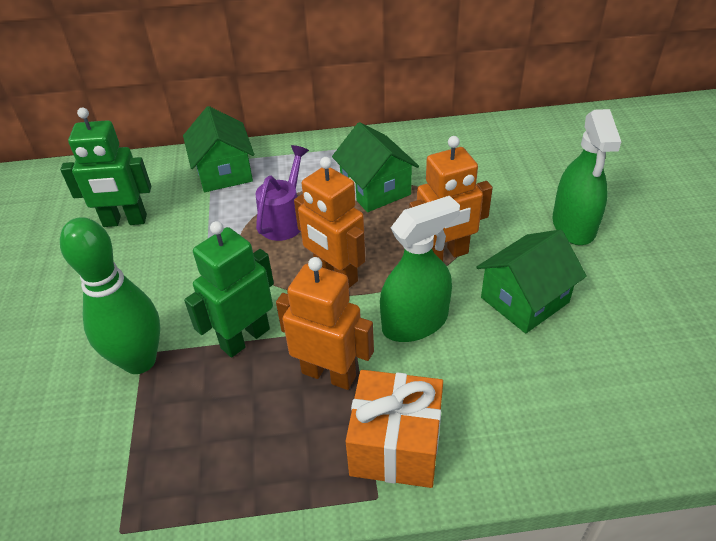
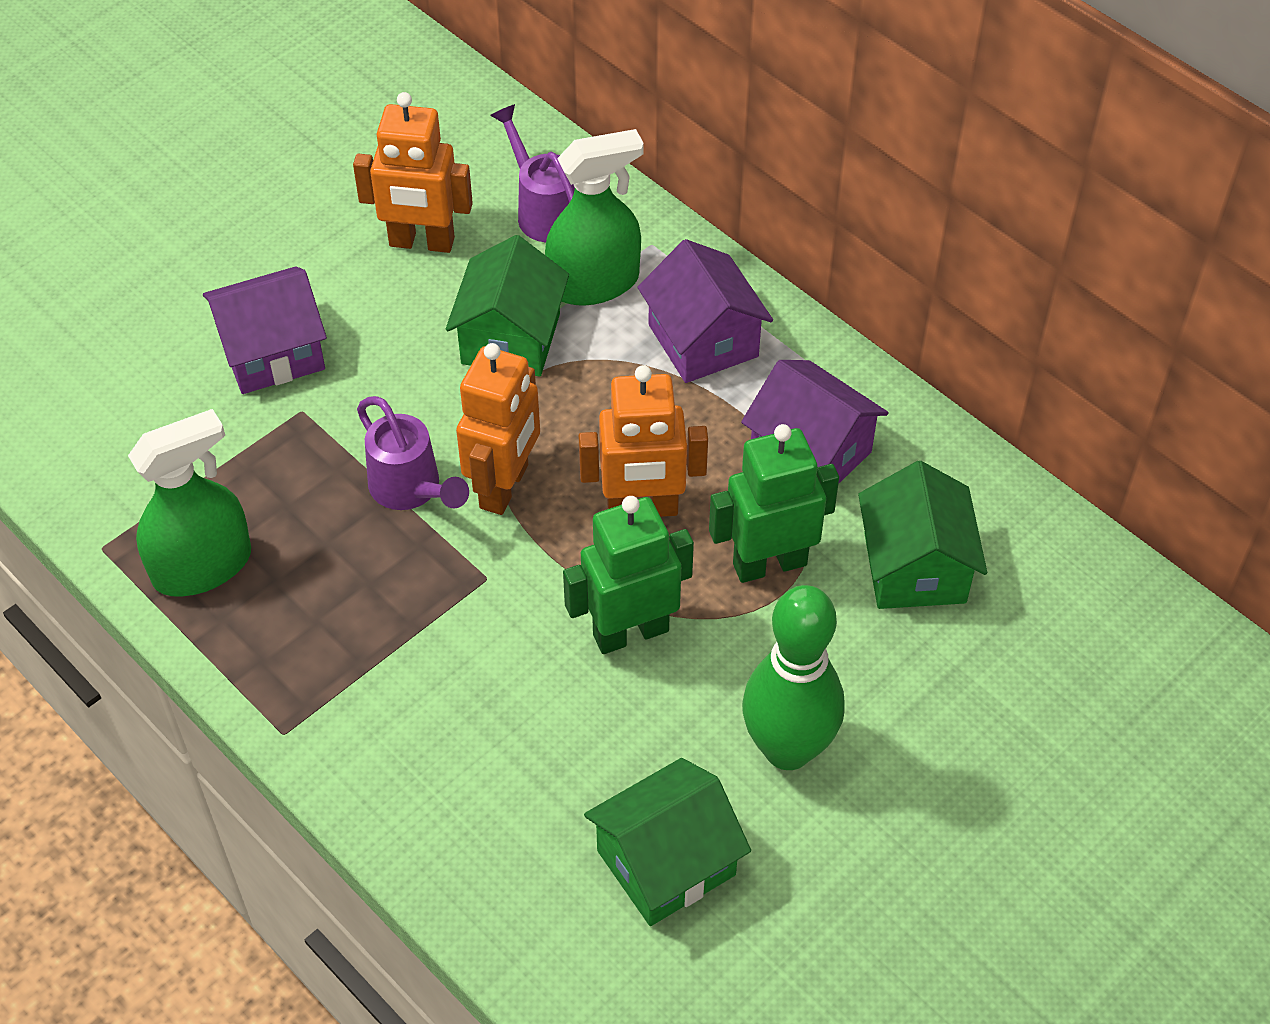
orange gift: [346,370,443,488] = 1 -> none = 0
purple house: none = 0 -> [203,266,327,394] [637,239,773,383] [741,360,889,483] = 3
purple watering can: [255,145,309,241] = 1 -> [357,396,469,510] [490,104,575,242] = 2

